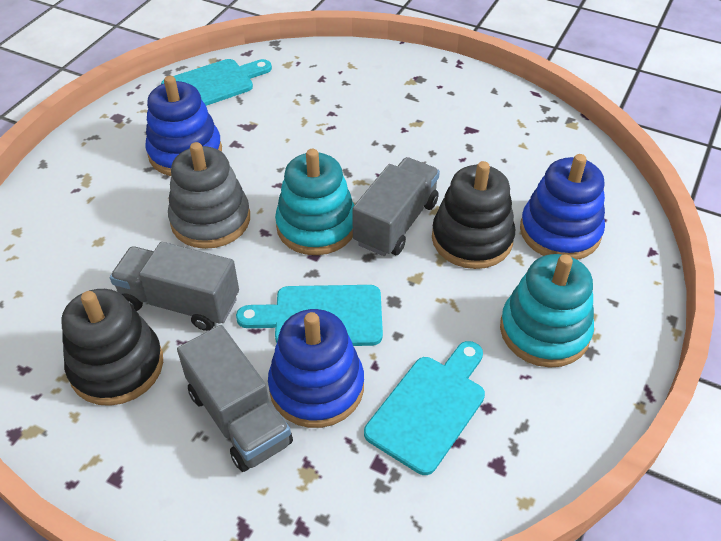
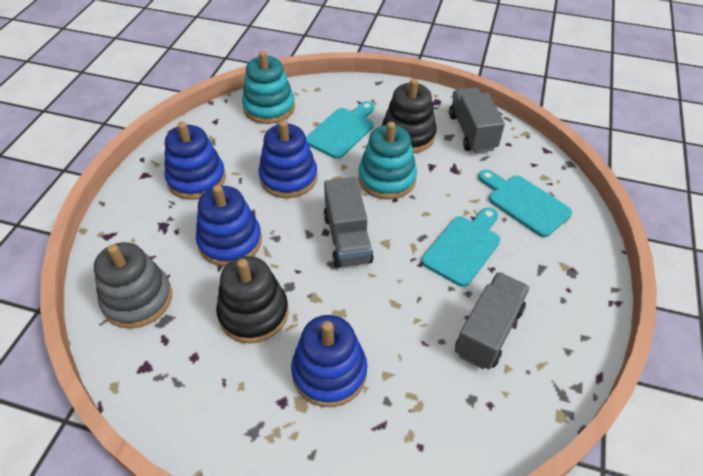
blue stacking toy: [145,76,222,176] [268,309,364,428] [520,154,605,260] = 3 -> [164,122,226,200] [196,185,262,266] [258,120,318,198] [291,315,367,407] = 4

